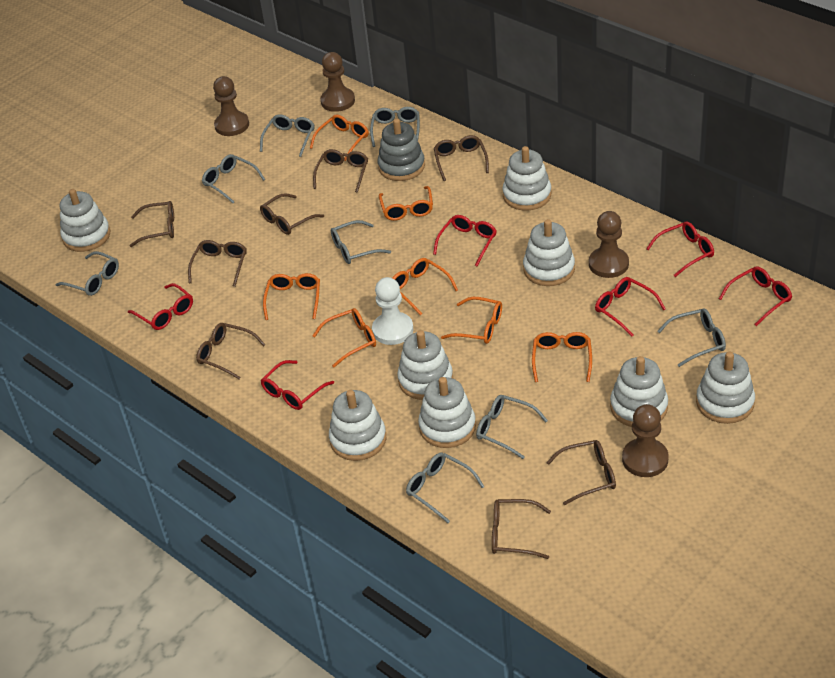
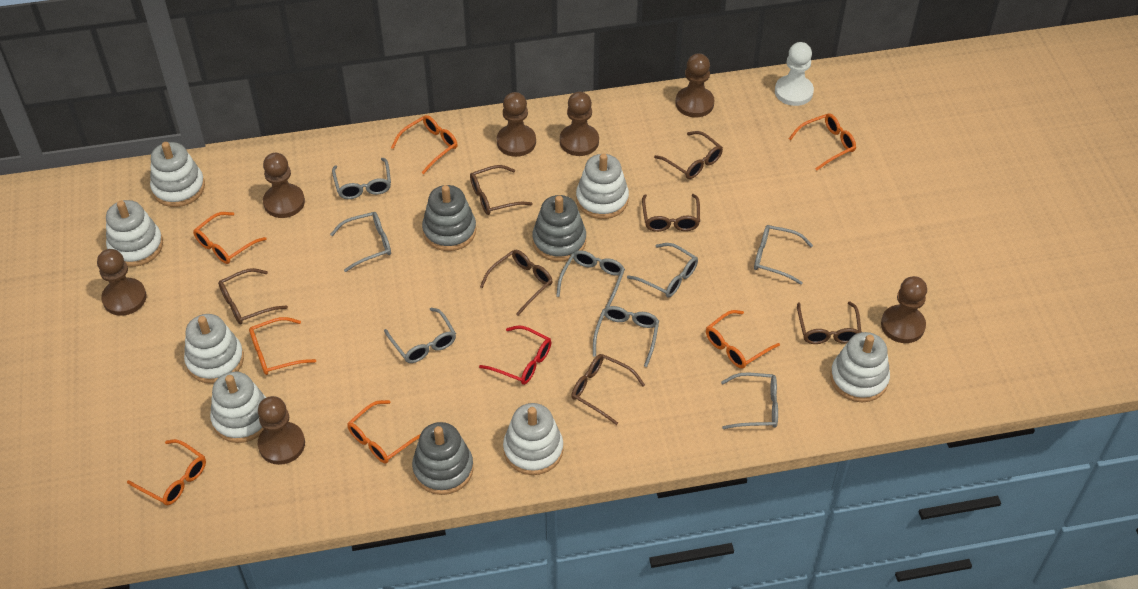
brown glasses: [130,201,174,247] [188,240,247,287] [196,323,266,379] [260,193,324,235] [313,149,368,193] [434,135,489,181] [492,499,551,559] [546,440,616,505] = 8 -> [218,268,288,325] [470,165,533,215] [480,250,553,316] [571,354,645,425] [642,194,700,232] [654,131,723,179] [797,301,861,344] = 7
brown pawn: [213,76,249,136] [320,52,355,112] [589,211,629,278] [622,404,669,477] = 4 -> [97,249,147,316] [258,396,305,465] [263,153,305,218] [497,92,536,157] [560,92,599,156] [676,53,714,117] [881,276,927,343] = 7
grey stacking toy: [378,119,425,181] = 1 -> [412,422,474,495] [422,185,476,251] [532,195,586,262] = 3
red glasses: [128,283,193,330] [261,360,334,410] [433,215,497,266] [595,277,666,337] [646,221,714,277] [719,266,792,326] = 6 -> [479,325,551,385] = 1
white stacking toy: [60,189,110,252] [329,390,386,461] [397,330,453,400] [418,377,476,448] [502,146,551,210] [523,219,575,286] [610,356,668,427] [696,352,755,424] = 8 -> [106,200,163,267] [150,142,205,207] [184,314,244,384] [210,372,266,443] [503,403,563,475] [576,154,629,219] [830,332,890,402] = 7

